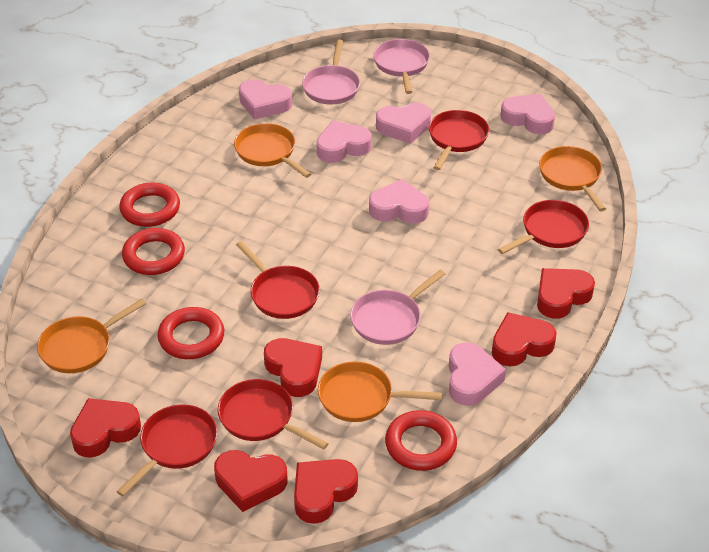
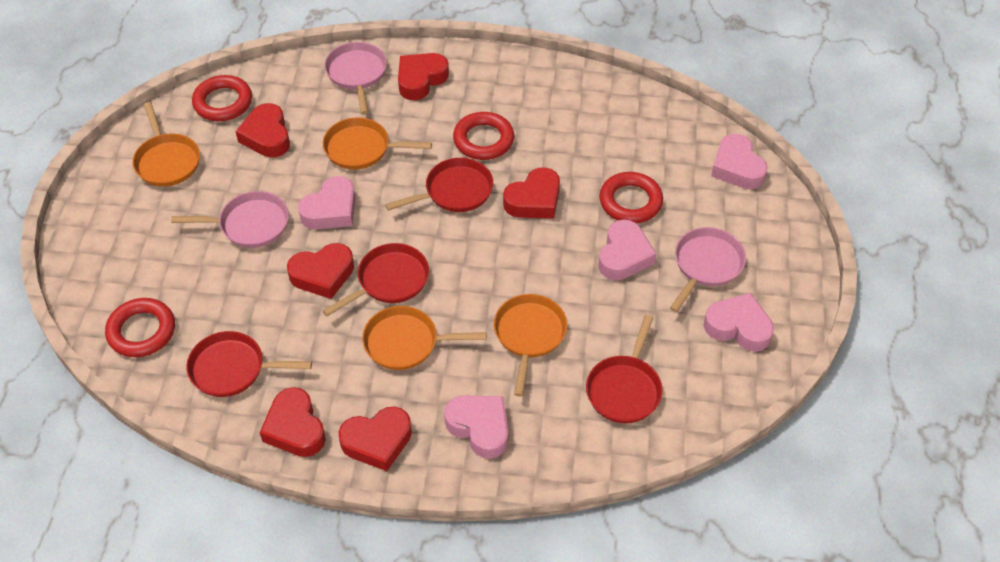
pink heart: [239,79,292,120] [316,120,372,163] [369,179,429,224] [376,103,431,144] [449,342,506,406] [501,94,555,134] = 6 -> [298,176,356,230] [444,396,508,459] [598,220,657,280] [704,293,774,352] [711,134,768,189] = 5
red pan: [117,405,217,496] [218,379,329,450] [236,241,320,319] [429,110,489,170] [498,200,589,254] = 5 -> [186,331,312,397] [323,243,429,316] [385,158,493,212] [586,315,663,423] = 4

